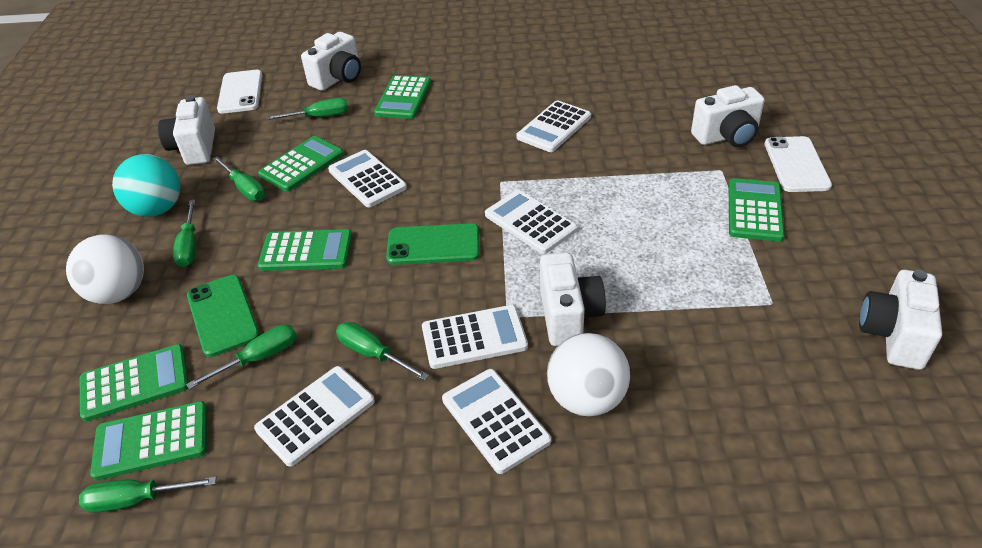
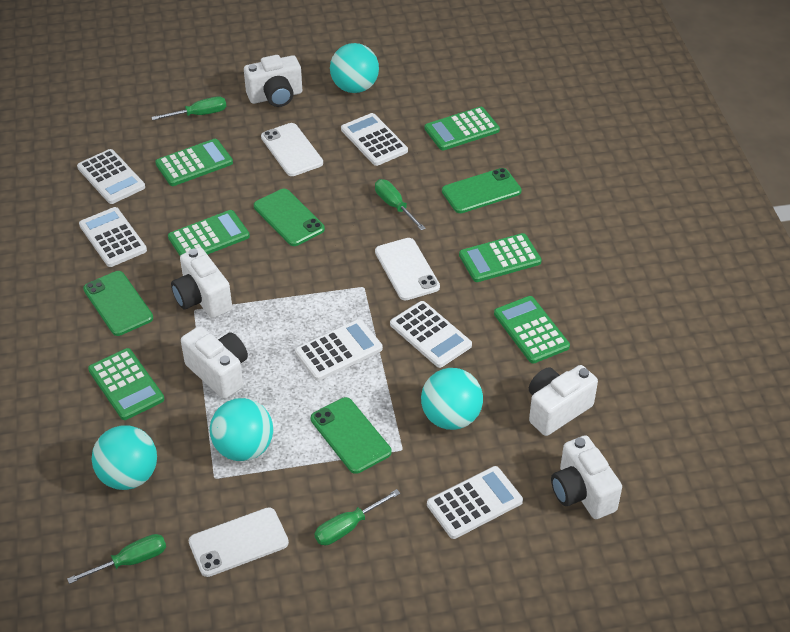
green phone: [187,275,260,357] [386,223,480,265] = 2 -> [83,271,153,336] [254,189,325,246] [311,397,391,474] [442,168,522,213] = 4
green screwdriver: [79,476,216,513] [172,200,197,267] [186,324,297,389] [212,156,265,201] [266,98,348,120] [336,322,429,381] = 6 -> [67,534,166,584] [151,96,226,120] [315,489,400,545] [375,179,426,231] = 4
turquoise ball: [112,154,180,217] = 1 -> [92,425,157,490] [210,398,273,461] [330,43,379,93] [421,368,483,430] = 4
white ball: [66,234,144,304] [547,333,630,416] = 2 -> none = 0
white phone: [217,70,262,114] [764,136,832,192] = 2 -> [189,507,289,577] [261,123,323,176] [375,238,440,301] = 3

